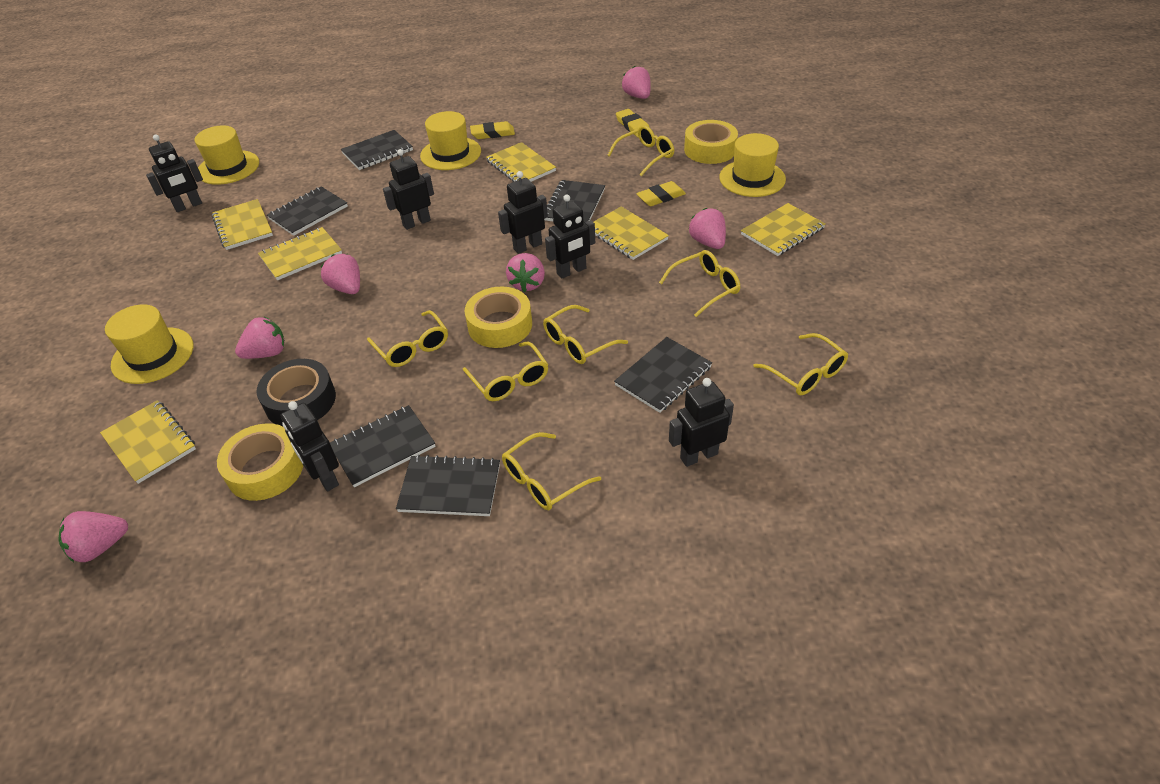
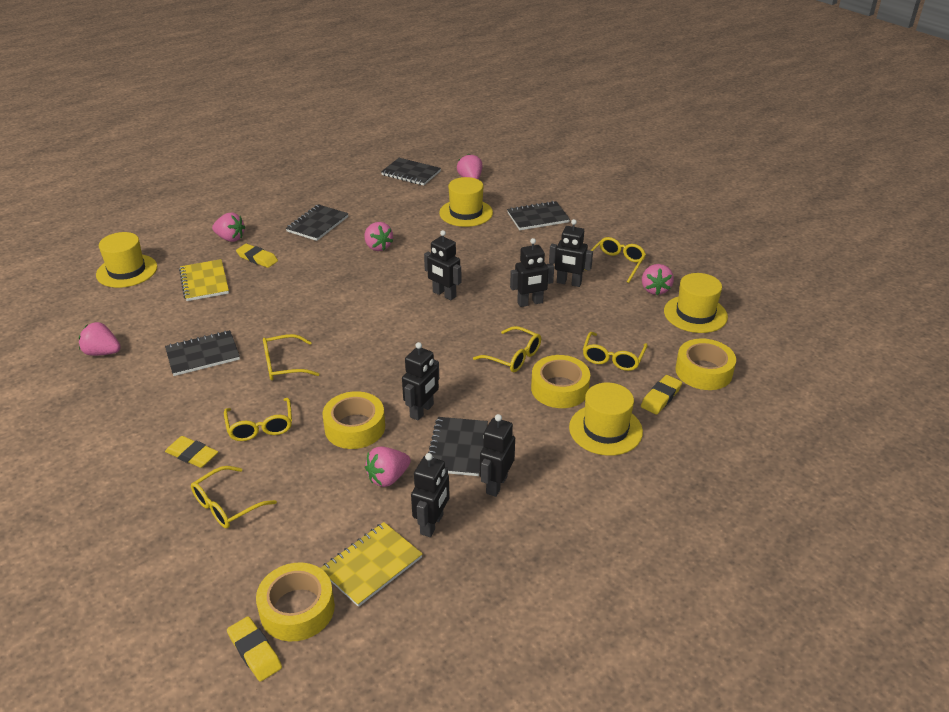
black notebook: [267,187,348,236] [330,405,435,487] [341,130,413,170] [396,455,500,516] [544,180,605,223] [614,337,712,413] = 6 -> [165,330,240,376] [286,204,349,241] [381,158,441,186] [428,417,488,476] [507,201,570,230] = 5
black tape: [256,359,336,426] = 1 -> none = 0
yellow eraser: [470,121,515,139] [616,109,650,137] [636,181,686,206] = 3 -> [165,436,218,468] [227,616,282,682] [236,244,278,268] [641,375,682,414] = 4
yellow glasses: [367,310,448,367] [463,342,549,401] [502,432,601,510] [543,305,628,364] [607,125,674,176] [659,250,740,317] [753,333,848,395] = 7 -> [191,466,277,528] [224,398,292,441] [263,334,319,380] [473,326,541,372] [583,332,648,371] [584,237,646,283] = 6
yellow notebook: [100,400,196,484] [212,199,273,250] [258,227,342,280] [486,142,556,182] [594,206,669,260] [741,203,825,256] = 6 -> [179,259,229,301] [321,522,423,607] = 2
yellow tape: [217,423,303,501] [464,287,532,348] [684,120,738,164] = 3 -> [256,563,335,641] [322,391,385,449] [531,355,590,408] [675,339,736,390] = 4

